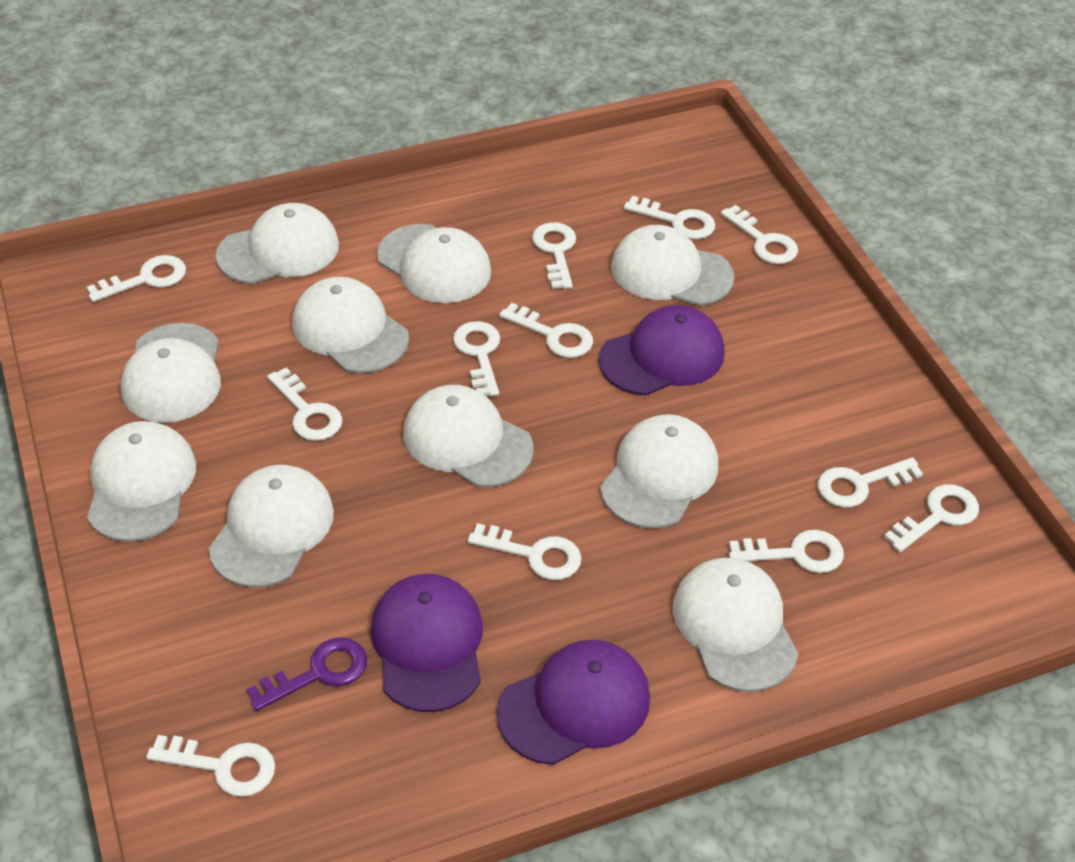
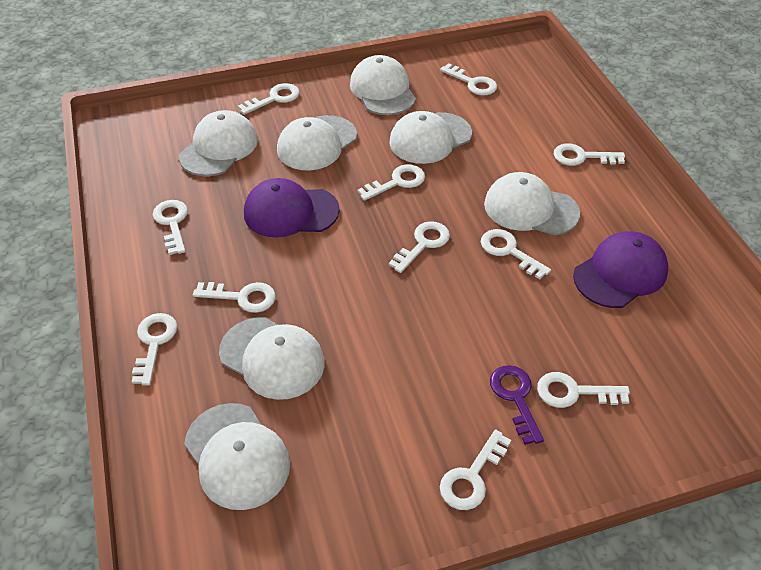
purple cap: [371,574,483,712] [497,640,650,765] [599,305,725,395] = 3 -> [244,178,340,238] [573,231,668,308] = 2
white cap: [87,421,196,542] [121,323,221,423] [209,465,334,588] [216,203,339,284] [292,277,409,373] [377,224,491,303] [403,385,534,487] [600,414,718,529] [611,225,734,306] [673,557,798,692] = 10 -> [179,110,258,176] [184,403,290,510] [219,317,325,400] [277,115,357,171] [350,55,416,115] [389,111,472,164] [484,172,580,235] = 7
white key: [87,255,186,302] [146,735,275,797] [267,367,343,441] [453,321,500,396] [468,523,581,580] [499,303,593,358] [532,222,576,289] [624,196,715,239] [721,205,798,264] [729,530,844,573] [818,457,923,508] [884,484,979,552] = 12 -> [132,313,177,385] [152,200,188,255] [193,282,276,313] [238,83,300,115] [357,164,425,201] [389,221,450,273] [440,63,497,95] [440,430,511,510] [481,229,551,279] [537,372,630,408] [554,143,625,166] = 11

